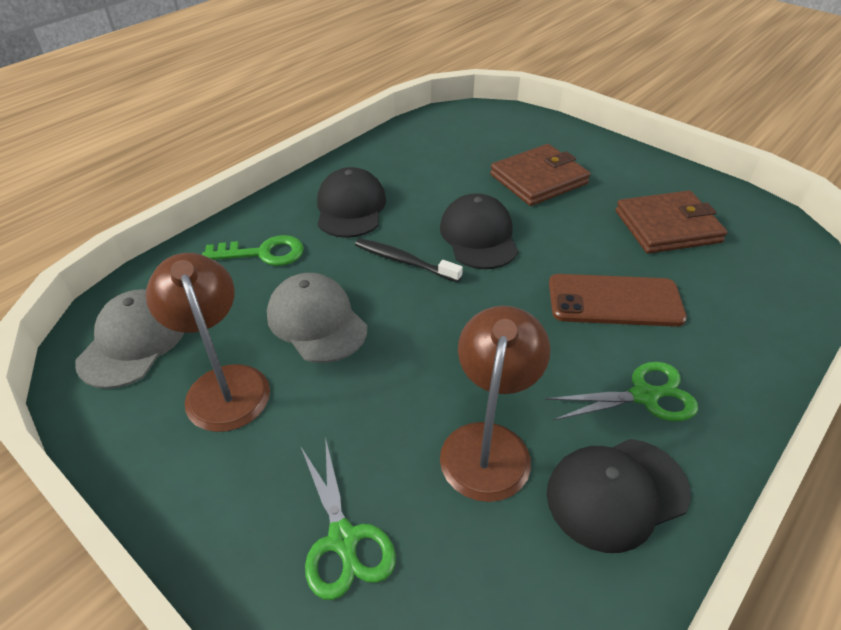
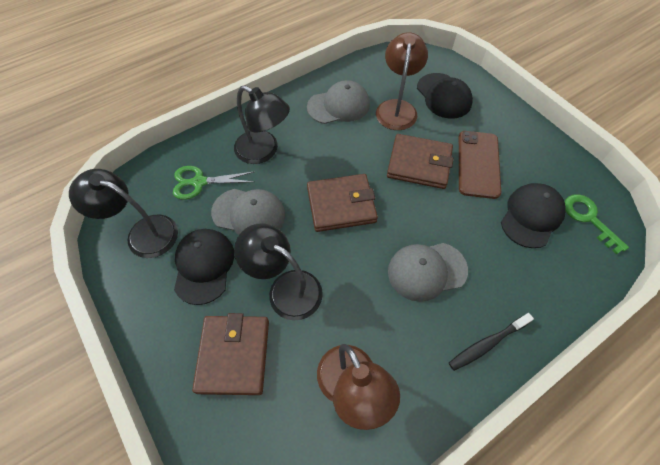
black lamp: none = 0 -> [69,169,178,258] [234,85,290,164] [234,223,323,320] = 3
brown wallet: [490,144,591,206] [616,190,727,254] = 2 -> [192,313,269,395] [307,174,378,232] [387,134,454,189] = 3
green scissors: [301,437,396,600] [545,362,698,421] = 2 -> [173,166,255,200] = 1
grey cap: [75,289,184,389] [267,273,367,363] = 2 -> [211,189,285,235] [307,80,370,124] [388,243,468,302] = 3

